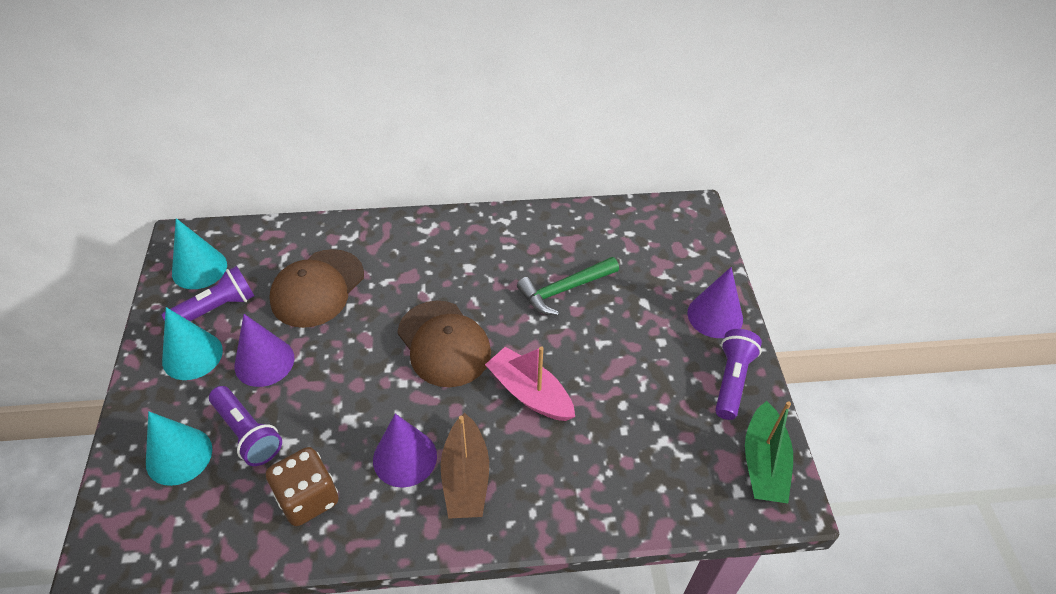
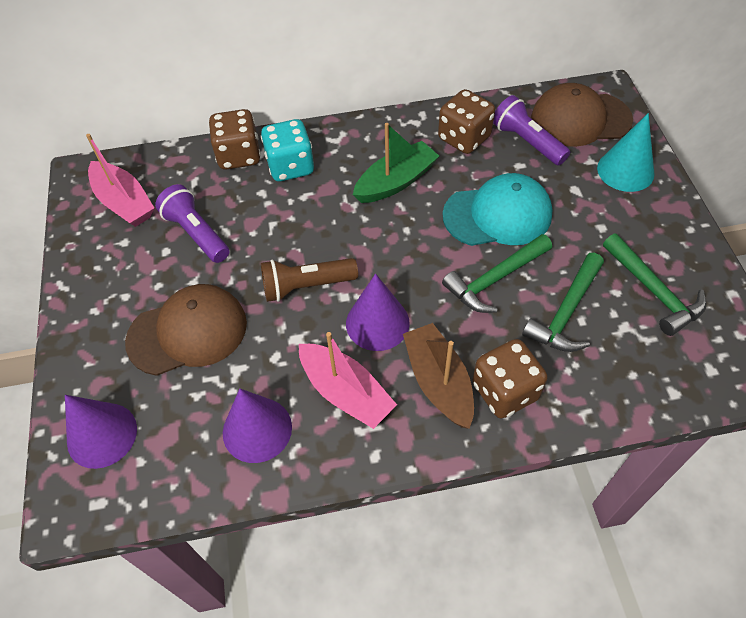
brown dice: [266,447,338,526] = 1 -> [208,109,261,170] [438,89,495,154] [473,339,548,419] = 3
brown flashlight: none = 0 -> [261,258,358,302] = 1
green hammer: [517,257,619,316] = 1 -> [442,234,552,313] [522,253,604,352] [603,234,706,336] = 3
pink boat: [485,346,575,421] = 1 -> [86,134,154,227] [299,332,397,429] = 2
purple flashlight: [162,266,254,321] [209,386,282,466] [715,329,762,420] = 3 -> [155,184,230,263] [493,95,570,165] = 2
turquoise cap: none = 0 -> [442,173,553,246] = 1
turquoise cone: [146,411,212,486] [162,307,223,380] [172,218,227,289] = 3 -> [597,113,654,192] = 1
turquoise dice: none = 0 -> [261,119,314,181] = 1

